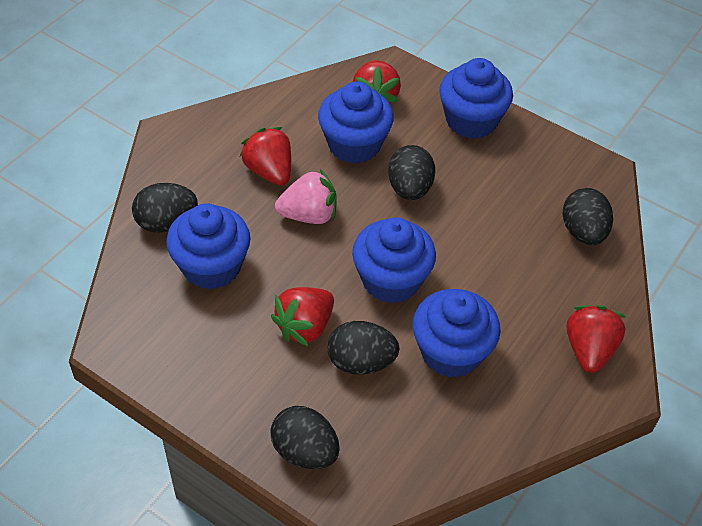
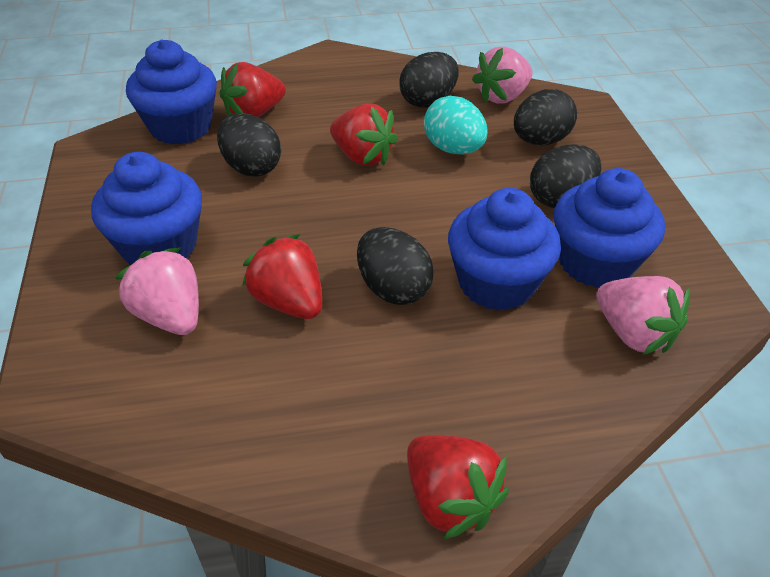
blue cupcake: [166,203,250,290] [318,81,394,163] [352,217,436,303] [412,289,501,378] [439,58,513,139] = 5 -> [91,152,202,265] [126,40,217,144] [448,188,561,311] [554,168,665,288] = 4
pink strawberry: [275,169,337,224] = 1 -> [115,248,199,335] [472,46,533,104] [596,276,690,355] = 3
turquoise egg: none = 0 -> [424,96,487,154] = 1

